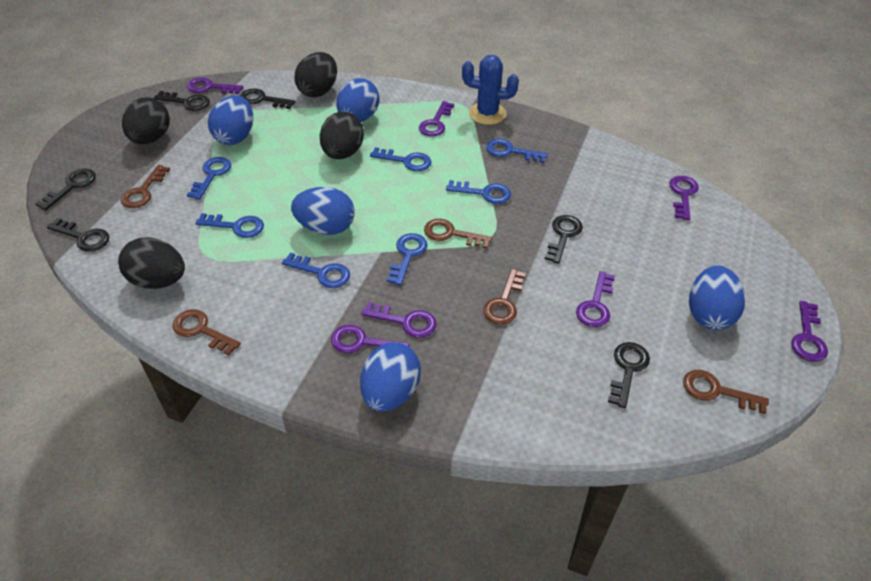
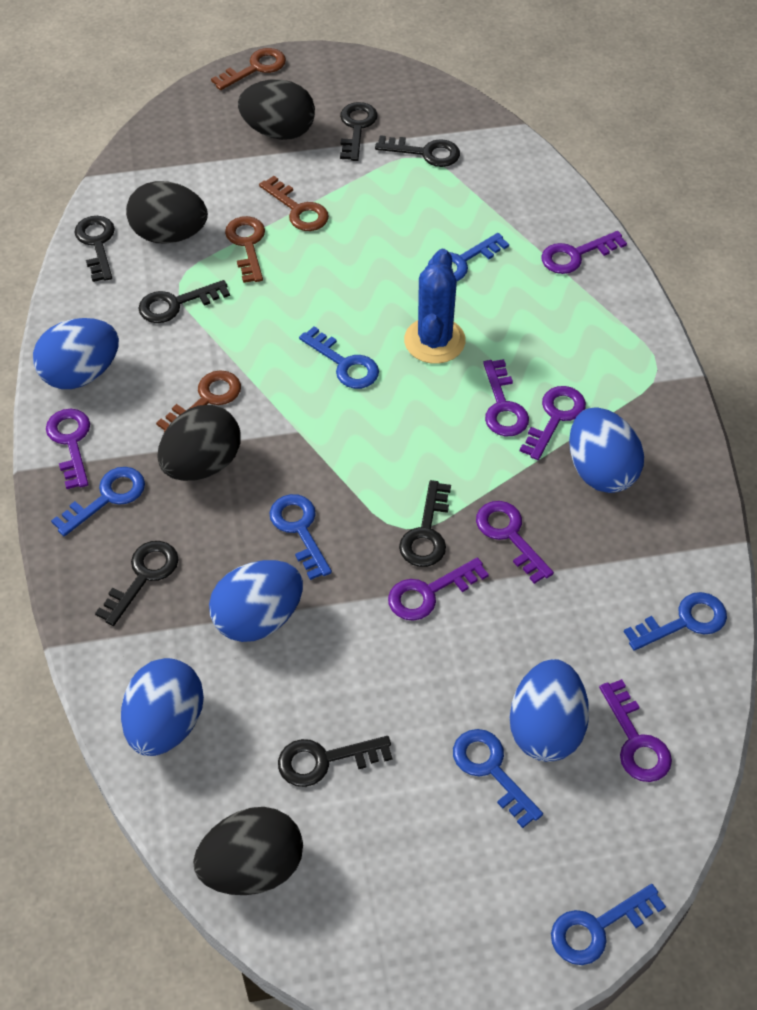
black key: [35,169,96,211] [47,218,109,252] [154,91,210,111] [240,89,295,109] [545,215,583,264] [608,342,650,408] = 6 -> [74,216,115,282] [95,541,179,626] [138,280,230,323] [278,736,392,787] [340,102,378,161] [375,135,460,167] [399,480,451,567] = 7
brown key: [120,165,170,208] [172,309,241,355] [424,219,492,249] [483,269,526,325] [683,370,769,414] = 5 -> [156,370,241,432] [211,48,286,90] [225,216,265,283] [259,176,329,231] = 4

